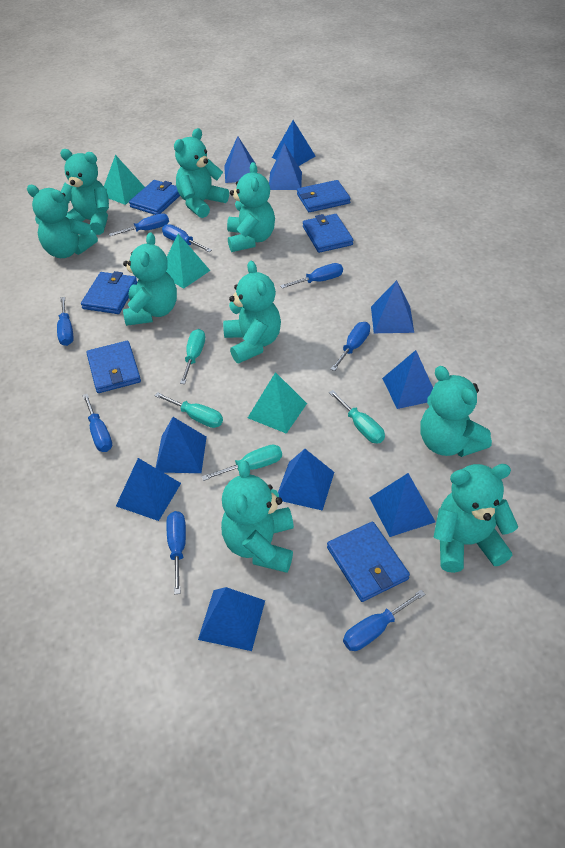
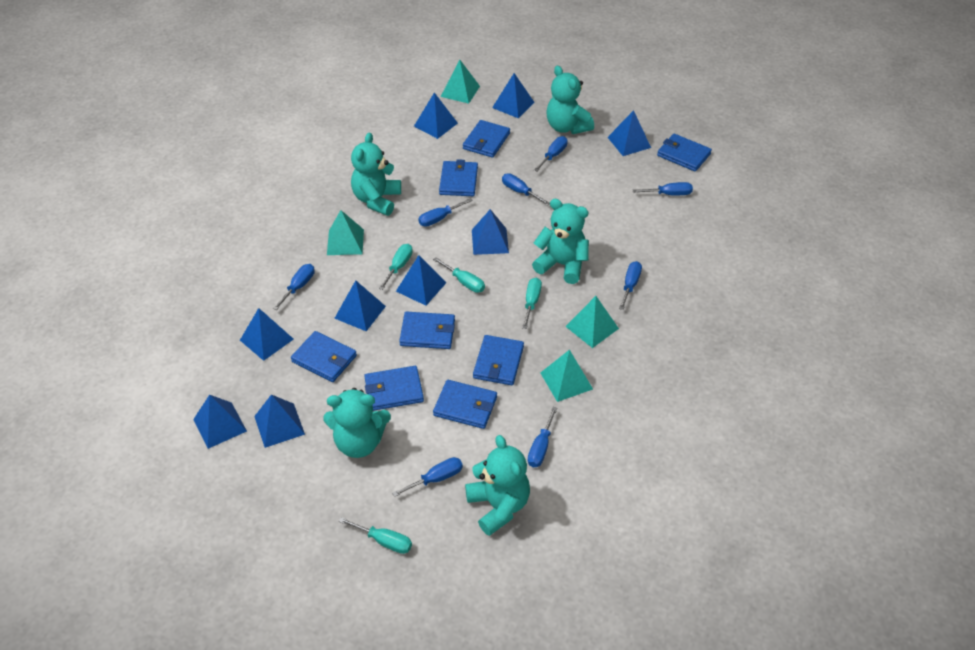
blue pyramid: [116,458,181,521] [156,417,207,473] [198,587,265,651] [224,136,256,183] [269,143,302,190] [272,120,315,166] [278,449,334,511] [369,473,435,537] [371,280,414,333] [382,350,433,409] = 10 -> [193,394,247,449] [240,308,294,361] [254,395,305,448] [334,280,386,331] [396,255,446,306] [414,92,458,139] [472,209,509,255] [492,73,534,118] [607,110,651,156] = 9
blue wallet: [81,271,137,314] [86,341,141,393] [129,180,180,215] [297,180,351,212] [303,214,353,253] [327,521,410,602] = 6 -> [291,331,357,382] [364,366,424,411] [399,312,455,349] [433,380,497,429] [439,159,478,196] [463,120,510,158] [473,335,524,385] [657,134,712,172] = 8
turquoise pyramid: [104,155,145,205] [166,234,210,289] [248,372,307,434] = 3 -> [327,210,364,255] [441,60,480,104] [540,350,593,402] [565,296,619,348] = 4
turquoise teddy bear: [27,185,98,258] [60,149,109,235] [123,232,177,326] [174,128,229,218] [221,461,294,573] [223,261,281,363] [227,162,275,252] [420,366,492,457] [433,464,518,573] = 9 -> [323,388,391,458] [351,133,401,216] [465,435,530,536] [532,199,589,284] [546,66,594,134] = 5

